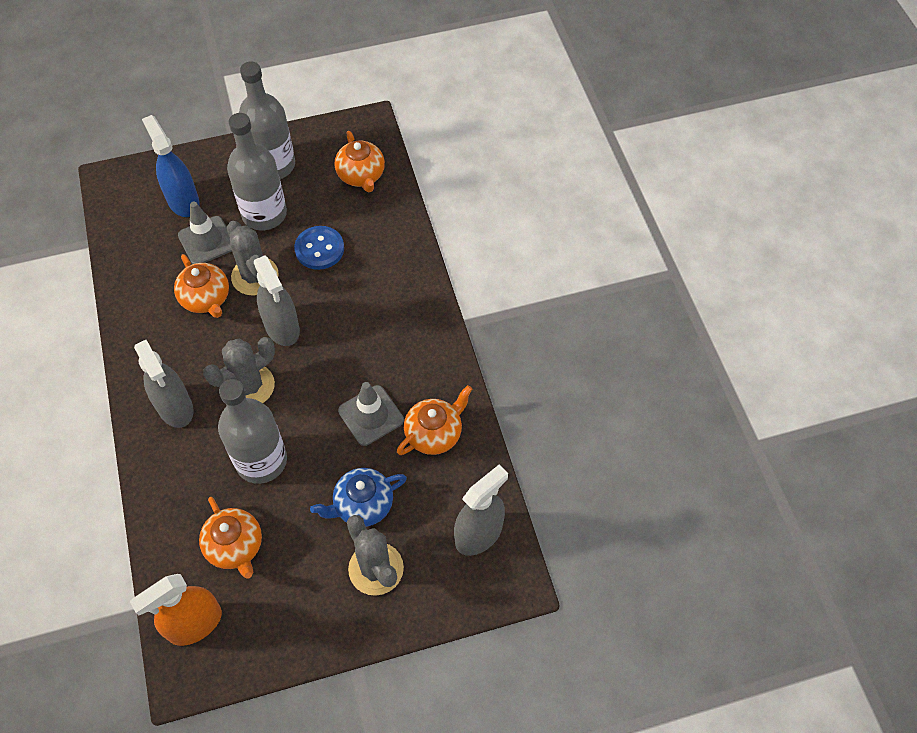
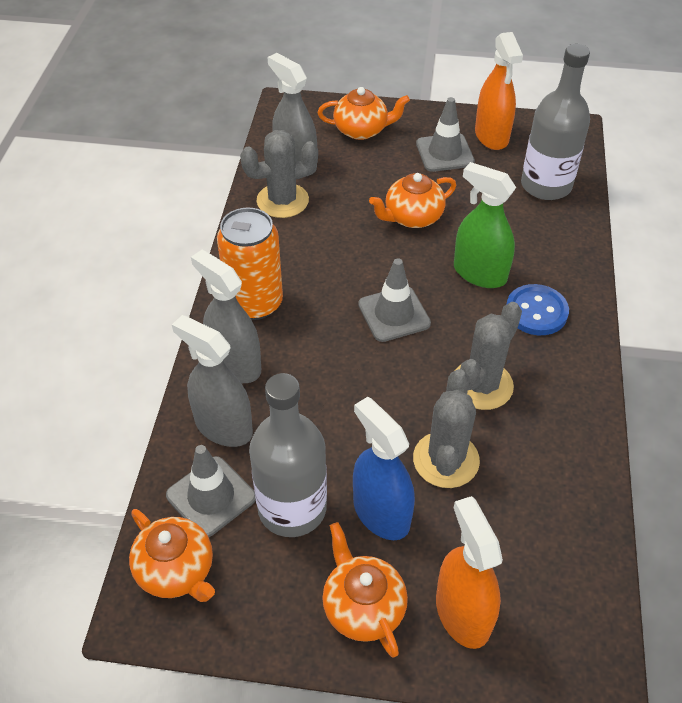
blue teapot: [310,468,407,527] = 1 -> none = 0
green spray bottle: none = 0 -> [454,162,516,288] = 1
grey bottle: [218,379,287,484] [227,113,287,230] [239,61,295,179] = 3 -> [249,373,327,537] [521,44,590,200] = 2
grey traffic cone: [178,202,232,264] [338,382,404,446] = 2 -> [166,445,256,537] [358,258,431,342] [416,97,475,172] = 3
orange can: none = 0 -> [217,207,283,320] = 1
orange spray bottle: [130,574,222,646] = 1 -> [436,496,503,649] [475,32,523,150] = 2

